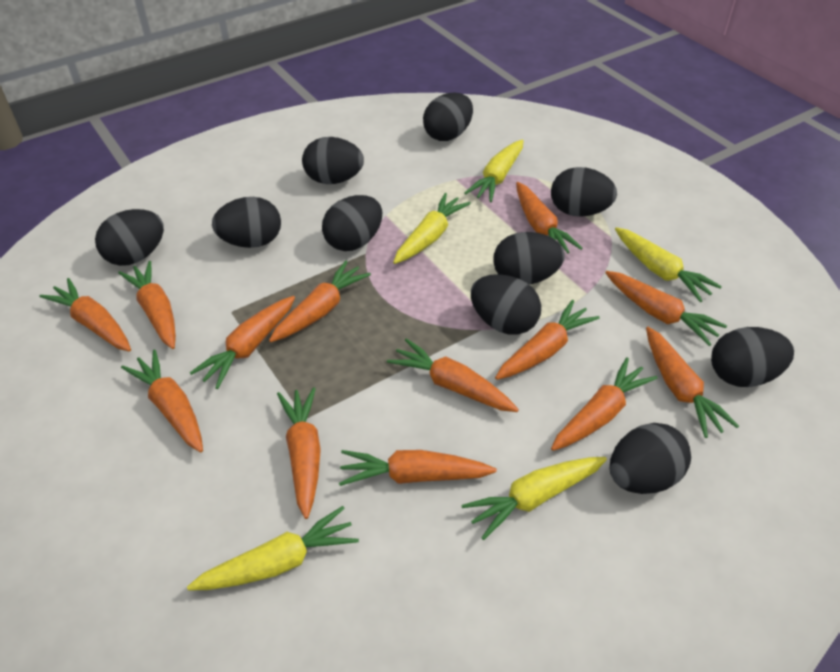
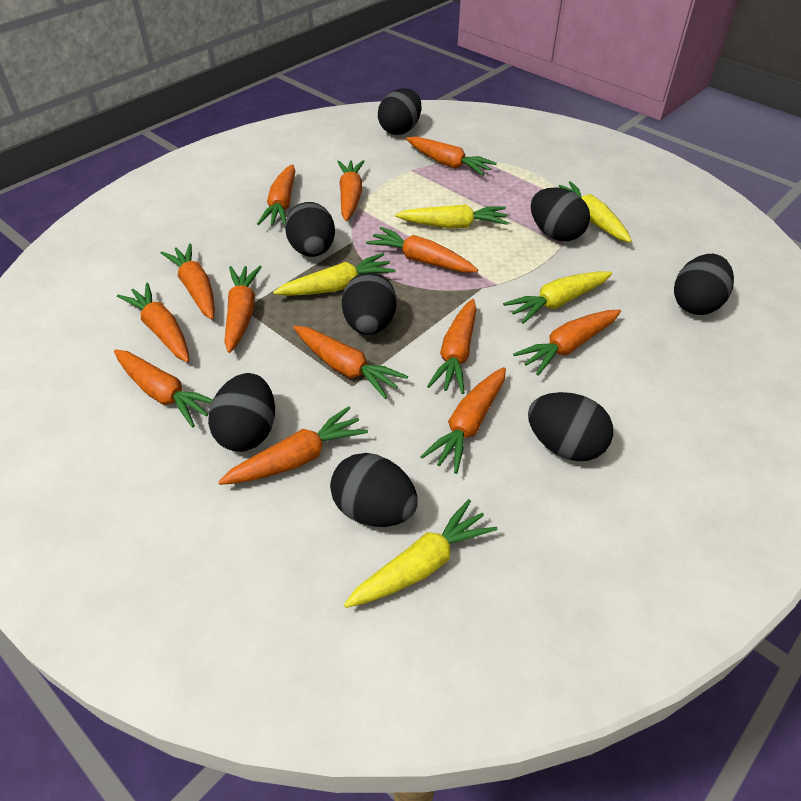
black egg: [95,209,164,266] [212,197,281,248] [302,137,364,184] [322,195,382,251] [423,93,473,141] [471,274,541,335] [493,232,565,285] [551,167,617,217] [610,423,691,494] [711,327,794,387] = 10 -> [208,373,275,452] [285,202,335,257] [330,453,418,527] [342,272,397,335] [378,88,421,135] [528,392,613,461] [531,188,590,241] [674,254,734,315] = 8

